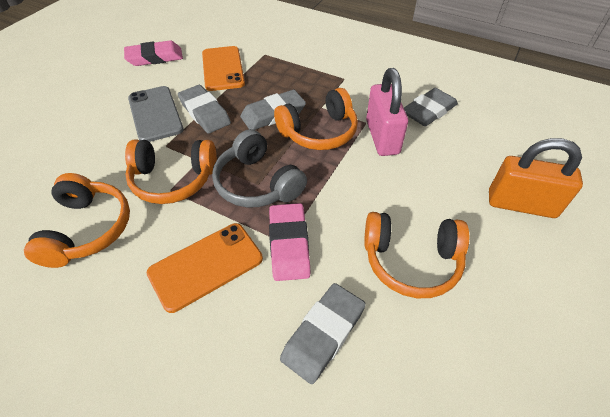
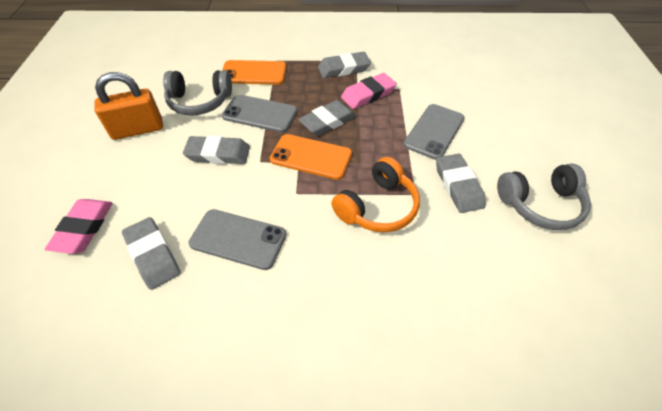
grey eraser: [178,85,231,134] [240,90,306,130] [280,283,366,384] [404,88,458,126] = 4 -> [122,217,181,290] [183,135,250,164] [298,100,356,136] [318,52,371,78] [436,154,486,213] = 5
grey headphones: [212,129,307,208] = 1 -> [163,70,232,116] [497,164,591,230] = 2
grey phone: [128,86,184,142] = 1 -> [189,209,286,270] [222,94,297,133] [404,104,465,160] = 3
orange headphones: [24,173,130,268] [125,140,217,204] [274,88,358,150] [364,212,469,298] = 4 -> [331,157,420,233] = 1
pink padlock: [366,68,408,156] = 1 -> none = 0

